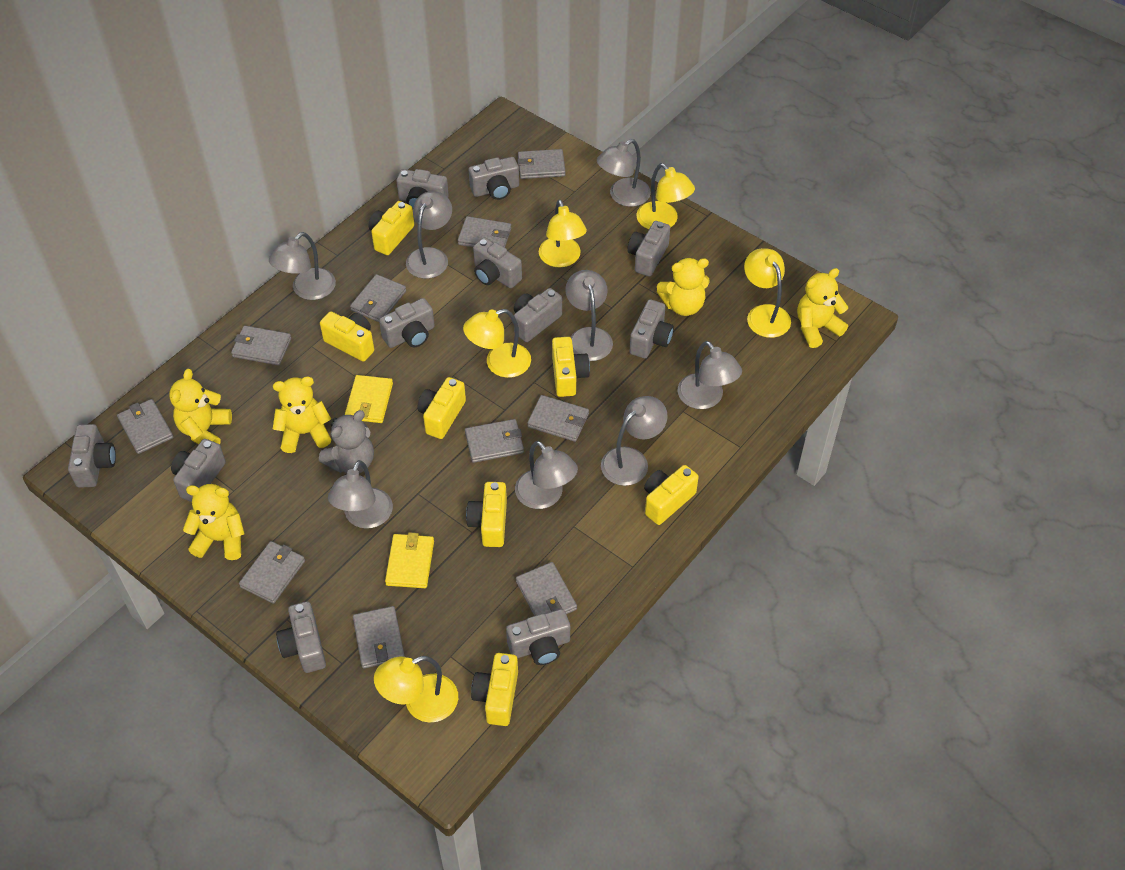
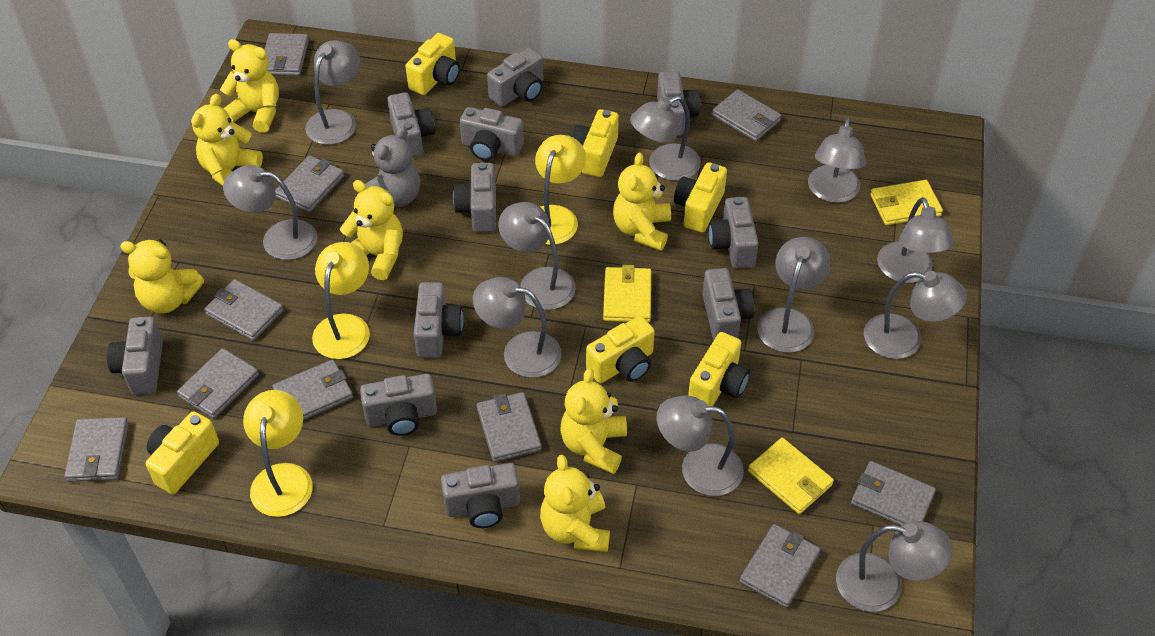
grey lamp: [269,232,336,300] [328,460,393,529] [406,191,452,279] [515,441,578,509] [565,270,613,361] [597,139,651,207] [601,396,668,486] [678,341,742,409] = 8 -> [223,165,318,260] [305,40,360,145] [473,277,562,378] [498,202,576,310] [630,96,701,181] [657,395,744,496] [757,237,831,353] [808,118,866,203] [836,521,953,612] [864,271,967,359] [877,197,955,283] = 11
yellow camera: [320,311,374,362] [369,201,414,255] [417,377,466,439] [466,482,507,547] [471,653,518,726] [552,337,590,397] [644,465,699,525] = 7 -> [146,411,219,494] [406,33,460,95] [571,109,619,177] [586,316,655,383] [674,162,727,233] [688,332,750,406] = 6
yellow lamp: [374,656,458,723] [463,309,531,378] [539,199,587,267] [636,163,695,229] [744,248,791,338] = 5 -> [243,390,313,517] [312,242,370,359] [535,135,586,245] = 3
yellow teddy bear: [169,369,232,445] [183,484,245,560] [273,376,331,453] [657,258,710,316] [797,268,848,348] = 5 -> [120,239,204,313] [191,94,263,186] [220,39,279,133] [340,180,403,280] [540,455,610,552] [560,368,627,474] [613,152,671,251] = 7
yellow wallet: [345,375,393,423] [385,533,434,588] = 2 -> [603,265,651,322] [748,438,834,514] [870,180,943,225] = 3

